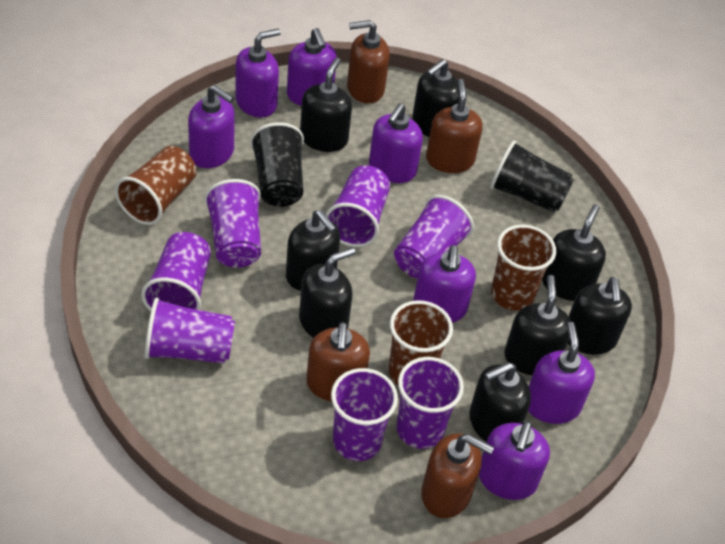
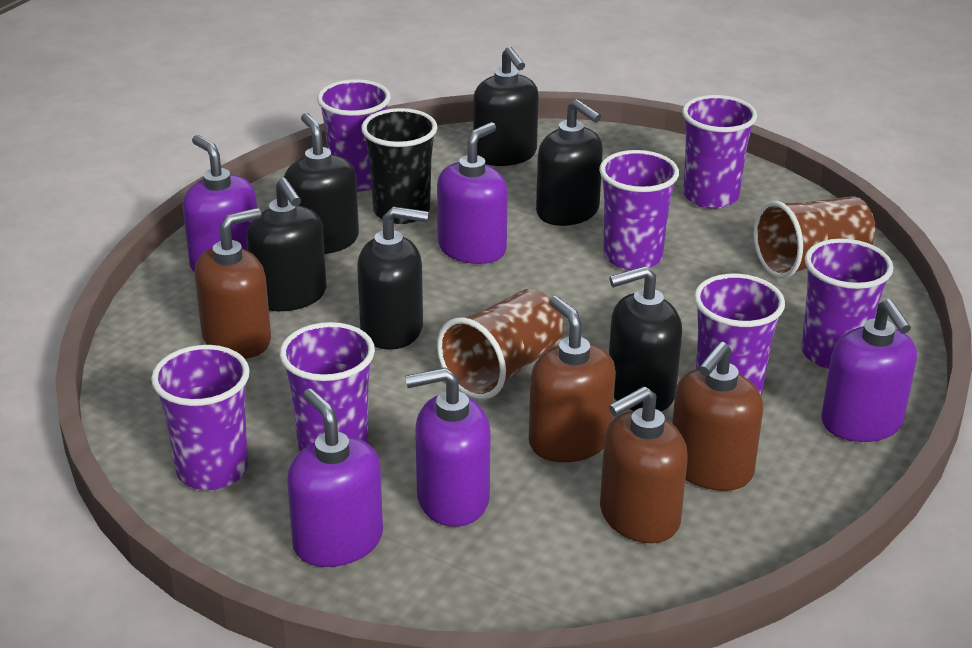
black cup: [250,122,304,207] [490,141,574,212] = 2 -> [361,108,438,224] = 1
black soap dispenser: [286,210,340,291] [299,247,355,338] [300,58,352,152] [412,59,460,137] [469,362,531,442] [504,275,571,375] [542,204,606,301] [568,277,632,355] = 8 -> [247,178,326,311] [284,113,359,254] [357,206,428,350] [473,47,539,166] [536,99,603,226] [609,266,682,411] = 6
brown cup: [115,146,197,225] [389,300,453,385] [491,225,556,311] = 3 -> [437,289,564,399] [754,196,875,279] = 2
purple soap dispenser: [188,85,235,168] [235,29,281,118] [287,28,337,106] [369,103,423,183] [413,245,476,323] [479,421,550,500] [528,322,595,424] = 7 -> [183,135,257,273] [287,389,383,567] [405,367,491,527] [437,122,508,264] [821,299,917,442] = 5

